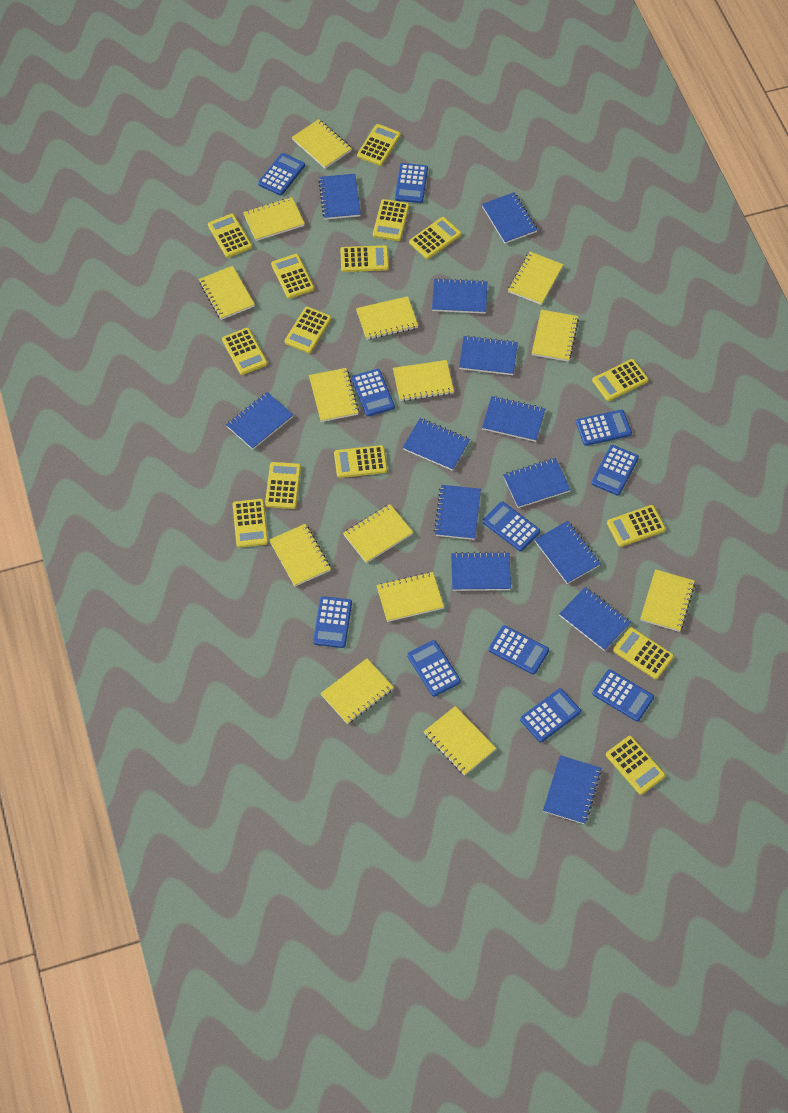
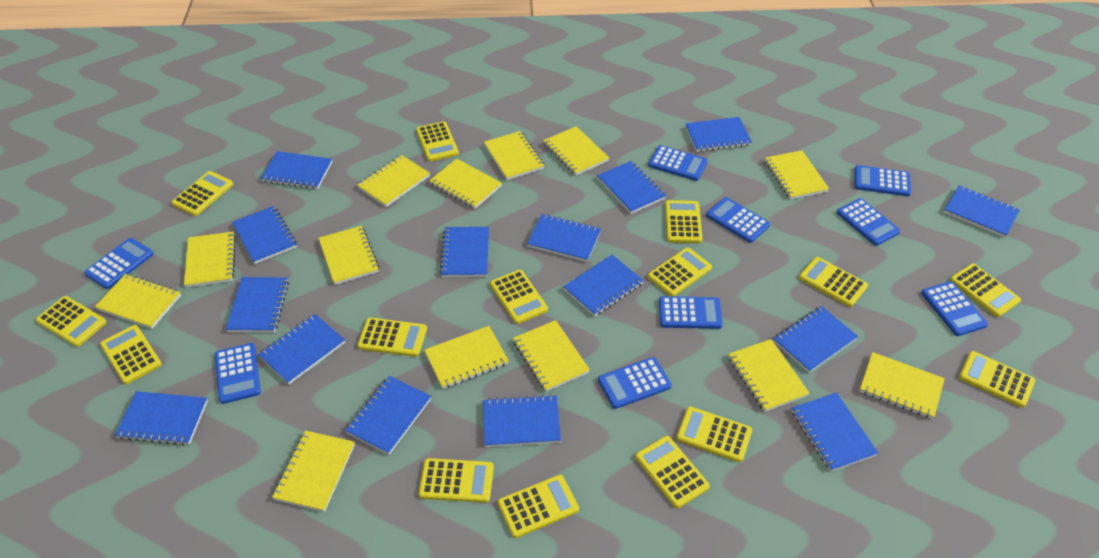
blue calculator: [258,153,305,196] [313,596,352,648] [351,369,395,417] [395,163,428,203] [407,640,461,697] [483,501,540,551] [488,625,549,675] [520,688,581,743] [576,410,632,446] [591,445,639,496] [592,669,654,721] = 11 -> [84,238,154,289] [215,343,261,404] [598,357,672,409] [648,145,708,181] [659,296,723,329] [706,197,770,243] [837,198,900,246] [854,165,911,196] [921,281,988,336] = 9
blue notebook: [226,392,293,450] [318,174,361,220] [402,418,470,471] [432,278,487,314] [434,485,481,540] [451,551,511,591] [459,335,518,375] [482,192,538,244] [482,396,545,442] [503,458,571,508] [534,521,601,584] [543,755,602,824] [559,587,631,651] = 13 -> [115,391,208,445] [226,277,289,333] [232,206,297,264] [258,314,345,384] [261,151,332,189] [345,376,431,455] [439,227,489,277] [483,394,561,447] [527,214,601,262] [563,255,644,316] [597,161,666,214] [685,117,752,152] [774,306,858,373] [792,393,878,472] [944,185,1020,238] = 15
yellow notebook: [199,266,255,320] [243,197,305,241] [269,524,331,587] [292,119,352,169] [309,368,359,422] [320,658,394,724] [343,504,413,563] [356,296,418,340] [376,572,444,622] [393,360,454,402] [424,706,496,776] [508,252,564,305] [532,310,579,362] [640,569,695,632] = 14 -> [95,274,181,329] [184,231,236,288] [272,430,355,512] [318,226,379,285] [357,155,430,207] [424,326,509,389] [429,158,502,209] [484,131,544,180] [513,320,590,392] [543,126,609,175] [728,339,810,412] [765,150,829,200] [859,352,945,419] = 13

